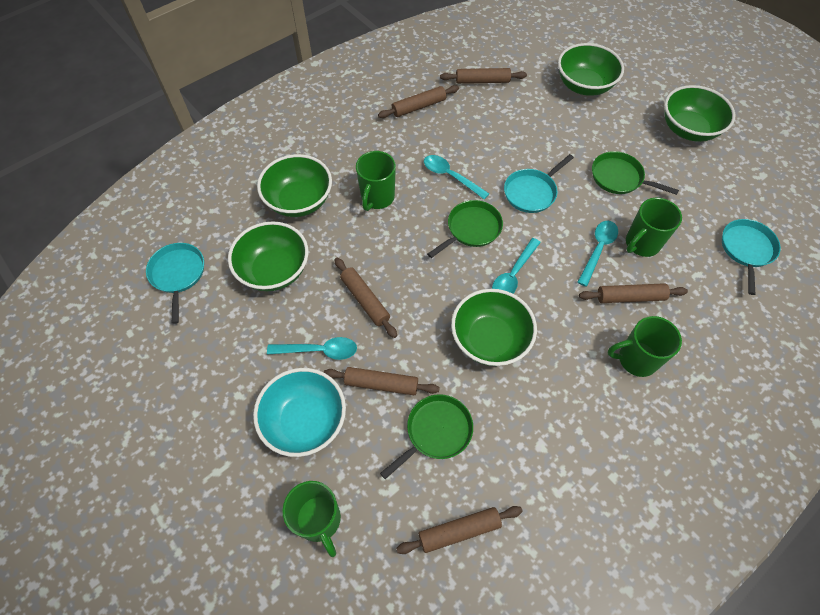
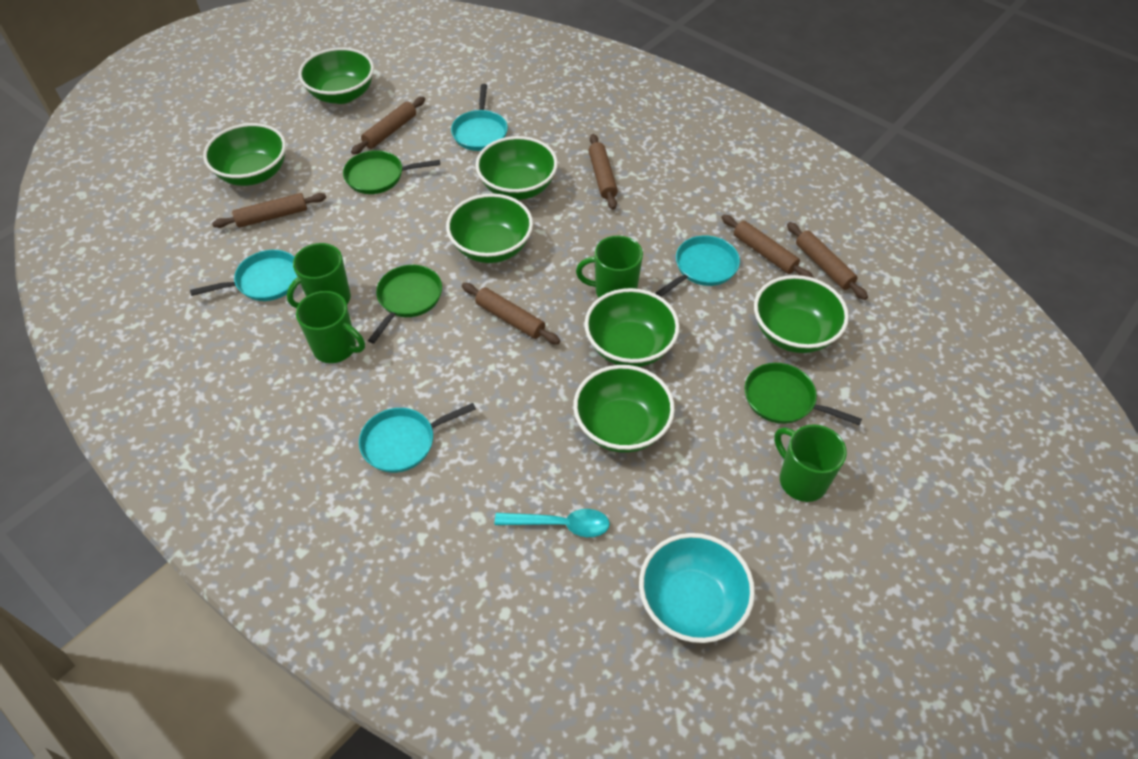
green bowl: [228,221,308,291] [257,154,332,217] [451,289,537,366] [558,43,624,96] [664,85,735,142] = 5 -> [203,123,286,186] [298,47,374,104] [446,193,533,263] [475,136,558,200] [573,365,675,453] [585,288,680,367] [754,275,849,353] = 7
turquoise pan: [146,243,204,324] [504,154,574,213] [722,219,781,295] = 3 -> [190,250,297,301] [359,403,476,473] [451,84,508,151] [656,236,740,297] = 4
turquoise spoon: [267,337,357,360] [424,155,490,200] [492,238,541,294] [577,221,618,287] = 4 -> [494,509,610,537] = 1

